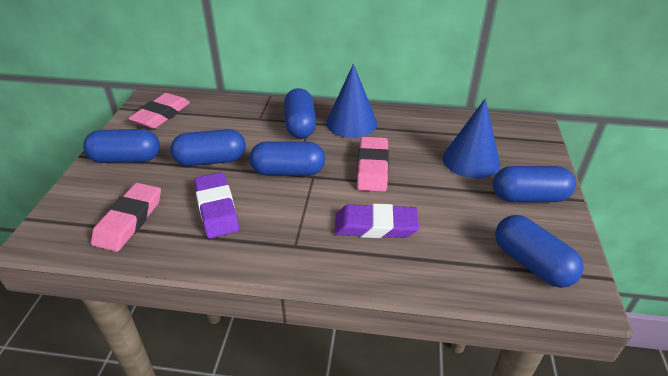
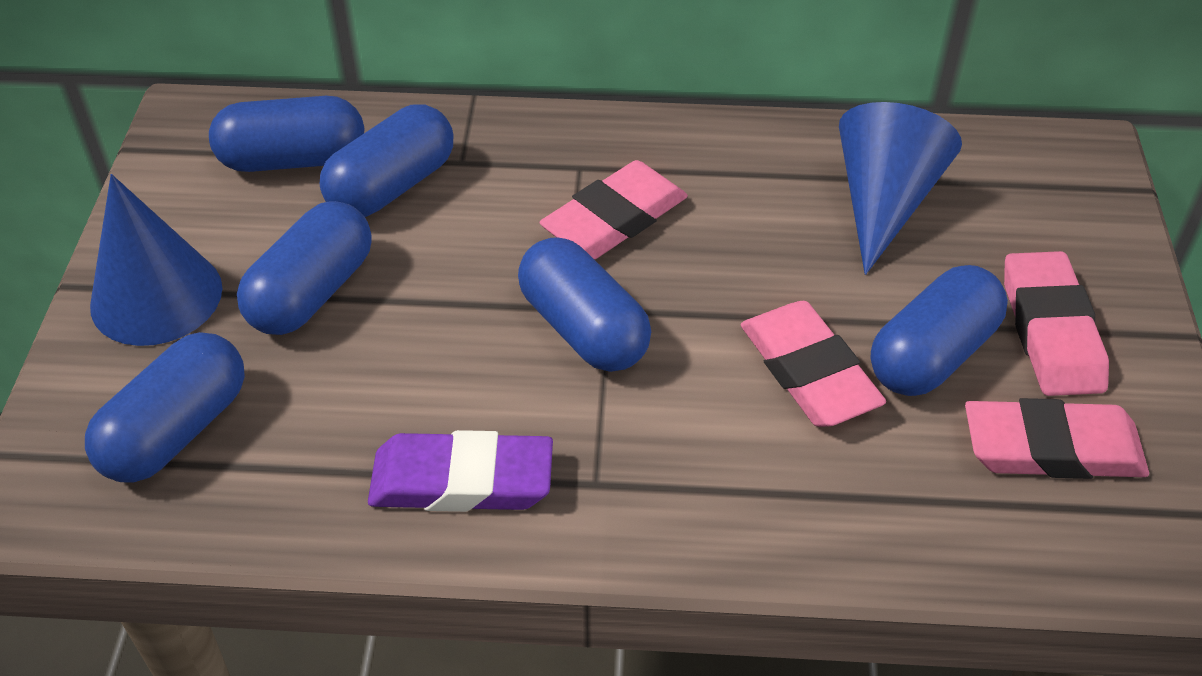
pink eraser: [91,183,161,252] [128,93,190,129] [357,137,389,192] = 3 -> [540,160,688,259] [741,301,886,427] [965,398,1149,479] [1004,251,1109,396] = 4
purple eraser: [194,172,239,238] [335,204,419,238] = 2 -> [368,430,553,512] = 1

